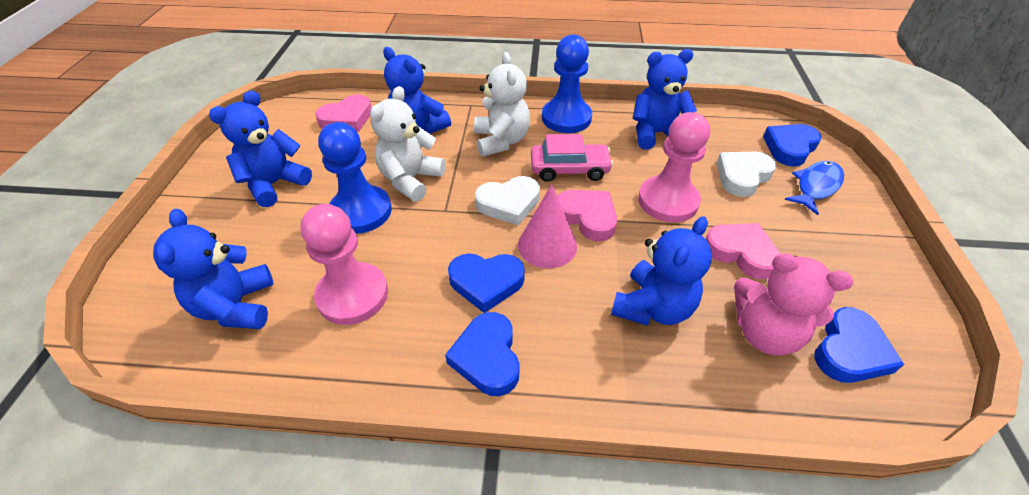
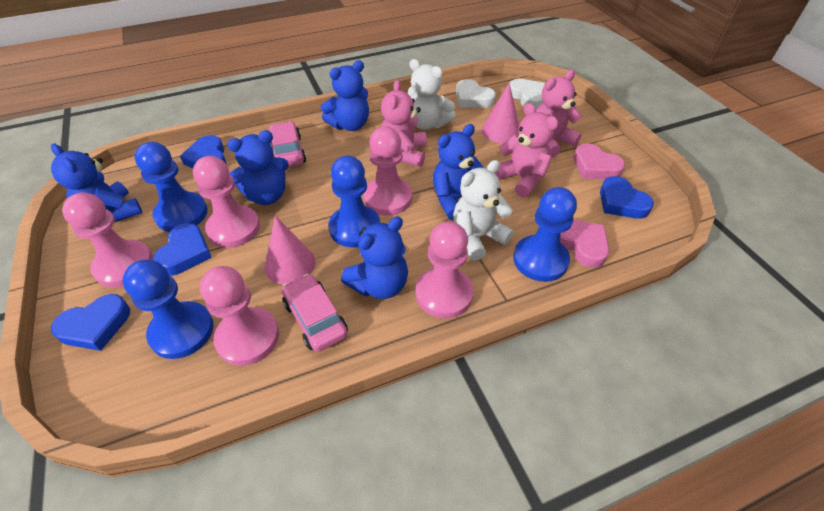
blue fish: [784,161,844,215] = 1 -> none = 0
blue pawn: [318,122,392,234] [542,34,592,133] = 2 -> [122,260,213,359] [134,142,208,232] [328,156,380,248] [513,187,577,282] = 4
pink car: [531,134,613,182] = 1 -> [269,121,306,167] [282,274,348,352] = 2
pink cone: [518,184,577,268] = 1 -> [264,216,315,285] [482,83,519,143] = 2
pink heart: [315,95,372,132] [558,190,617,241] [706,223,781,279] = 3 -> [560,220,609,268] [573,143,625,179] = 2
pink pawn: [301,204,388,325] [638,112,710,222] = 2 -> [62,192,153,288] [193,156,260,248] [200,266,279,366] [364,126,412,216] [416,221,474,318] = 5
pink teddy bear: [734,253,853,356] = 1 -> [381,80,427,167] [495,103,558,197] [535,70,582,157] = 3

